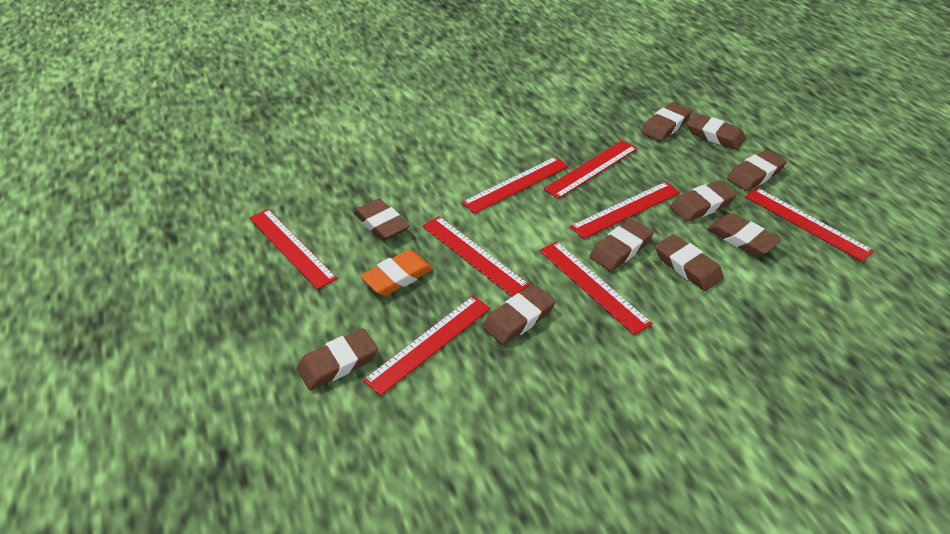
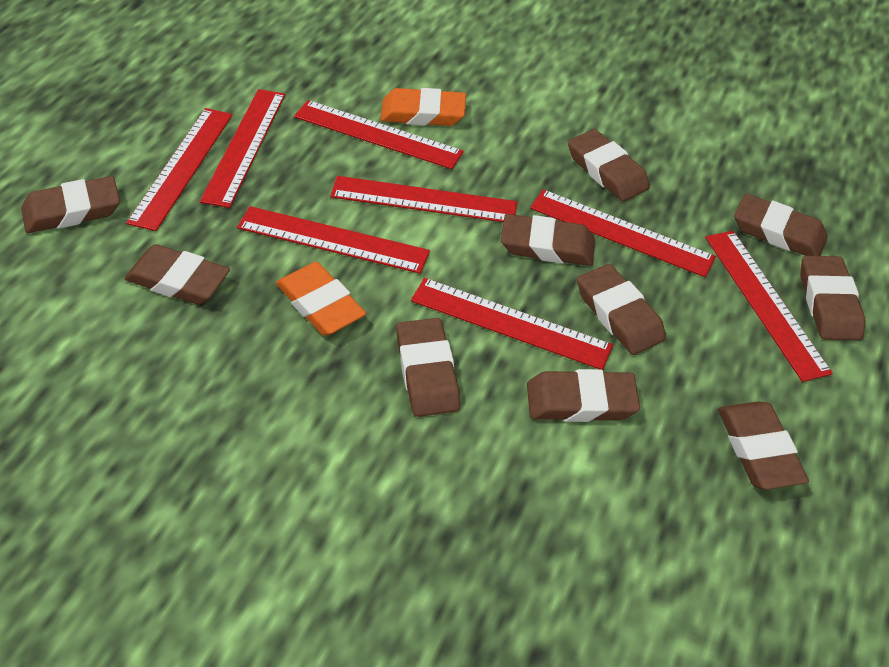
orange eraser: [361,250,433,296] = 1 -> [276,262,366,336] [380,88,466,126] = 2

